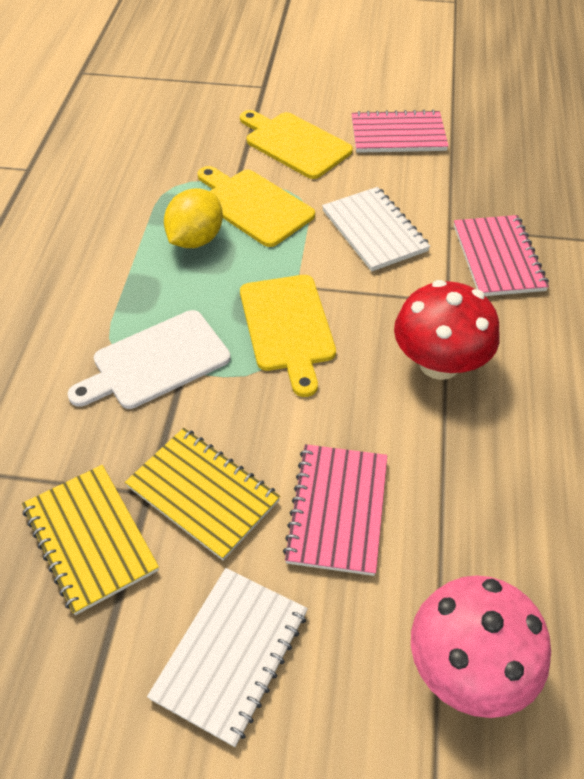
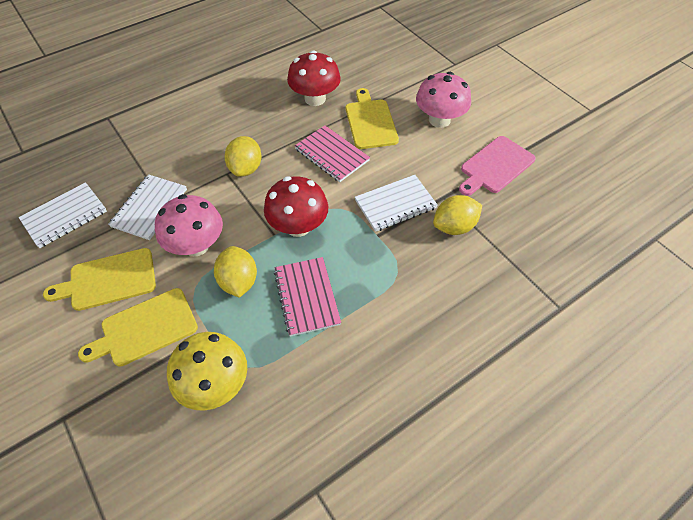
pink cutting board: none = 0 -> [459,136,536,196] = 1
pink mushroom: [411,575,551,718] = 1 -> [155,194,223,256] [416,72,471,128] = 2
pink notebook: [283,444,387,576] [351,110,448,153] [454,215,549,296] = 3 -> [274,257,341,337] [295,125,370,182] = 2
red mushroom: [394,280,500,380] = 1 -> [264,176,328,237] [287,50,341,106] = 2
white cutting board: [68,310,231,409] = 1 -> none = 0
white notebook: [147,568,308,747] [322,187,430,272] = 2 -> [18,182,107,248] [108,174,187,240] [355,175,438,232] = 3
yellow lemon: [164,188,223,248] = 1 -> [214,246,257,298] [225,136,262,177] [433,195,482,235] = 3
yellow mushroom: none = 0 -> [167,332,247,411] = 1
yellow notebook: [22,465,159,615] [125,428,280,560] = 2 -> none = 0

